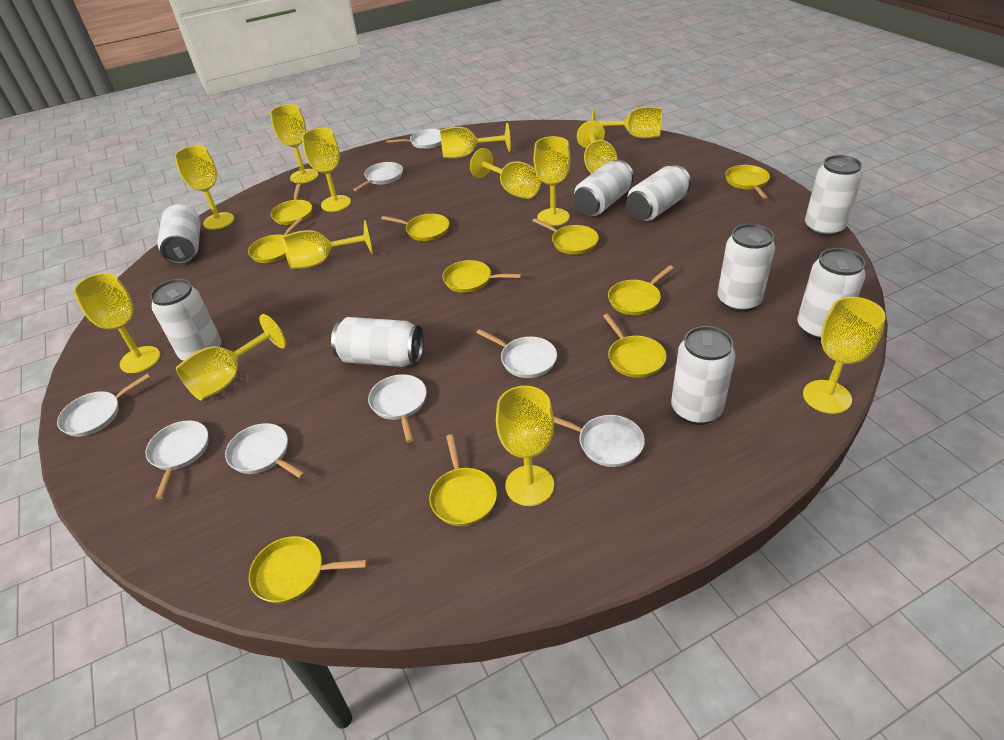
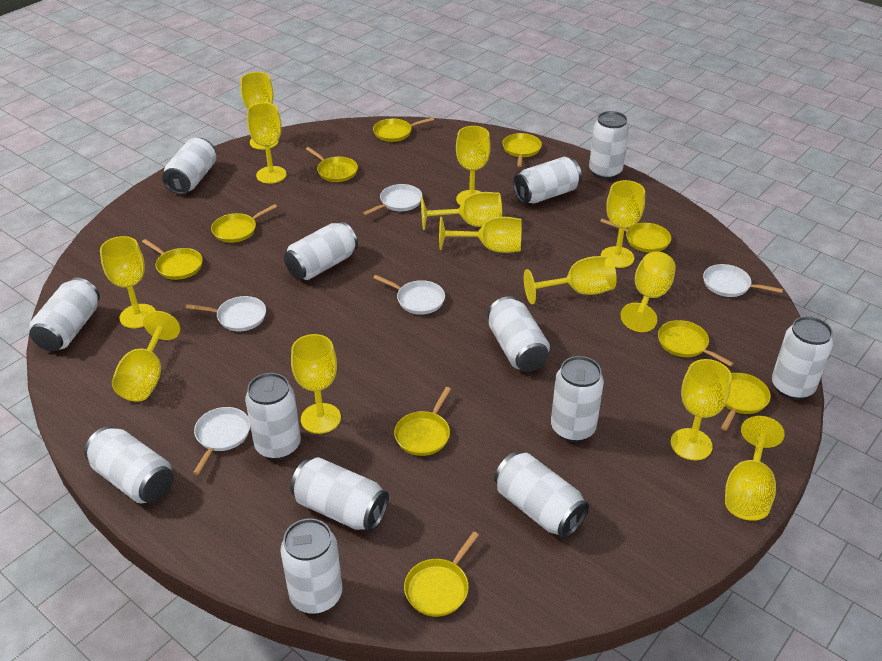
white can: [150,279,221,361] [157,205,201,264] [331,317,423,367] [573,160,634,216] [626,165,691,221] [671,326,735,425] [717,224,775,312] [797,248,866,341] [805,155,862,237] = 9 -> [29,278,100,351] [84,426,174,504] [162,138,216,195] [245,373,301,460] [280,518,342,614] [284,222,358,280] [290,457,389,531] [488,296,550,372] [494,452,589,538] [513,157,582,204] [551,356,604,442] [589,111,629,180] [772,316,833,400] = 13
white pan: [57,374,150,437] [145,420,208,499] [225,423,305,479] [353,162,403,191] [368,374,427,443] [386,129,441,149] [476,329,557,378] [554,415,645,467] = 8 -> [186,296,266,331] [193,407,250,475] [363,184,422,215] [373,275,445,315] [703,264,783,297] = 5

